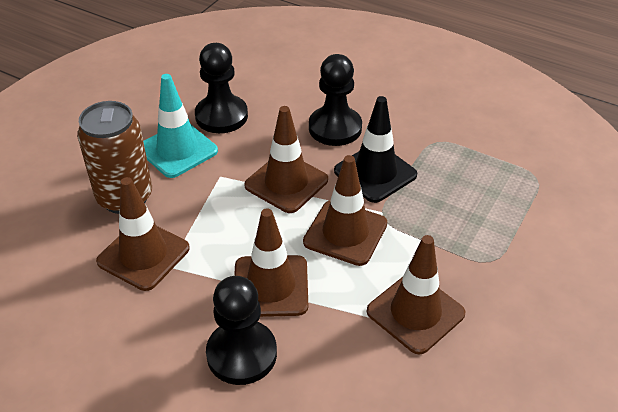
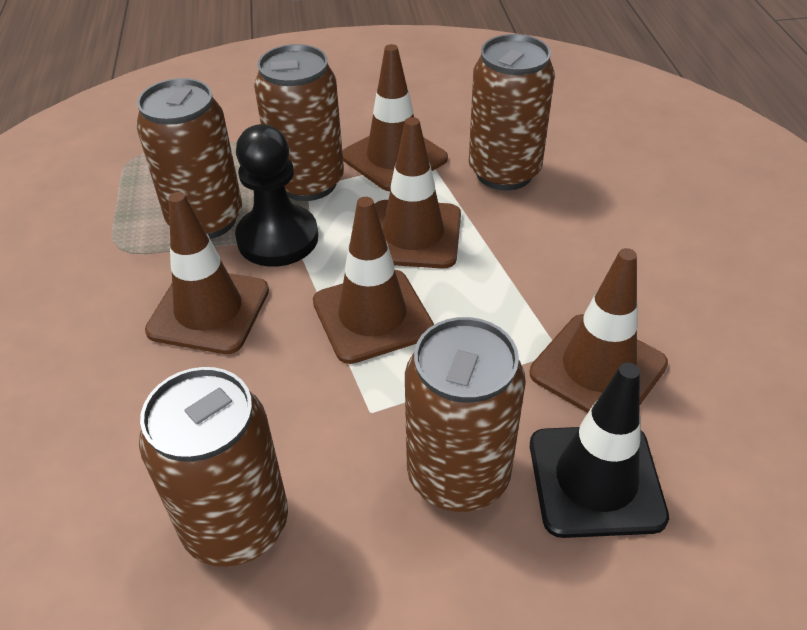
black pawn: [195,43,248,133] [206,276,277,385] [309,54,362,146] = 3 -> [235,124,318,267] = 1
brown can: [77,101,152,214] = 1 -> [136,78,242,239] [139,367,288,567] [254,44,344,201] [405,317,526,512] [469,34,555,190] = 5
turquoise traffic cone: [143,74,218,178] = 1 -> none = 0

